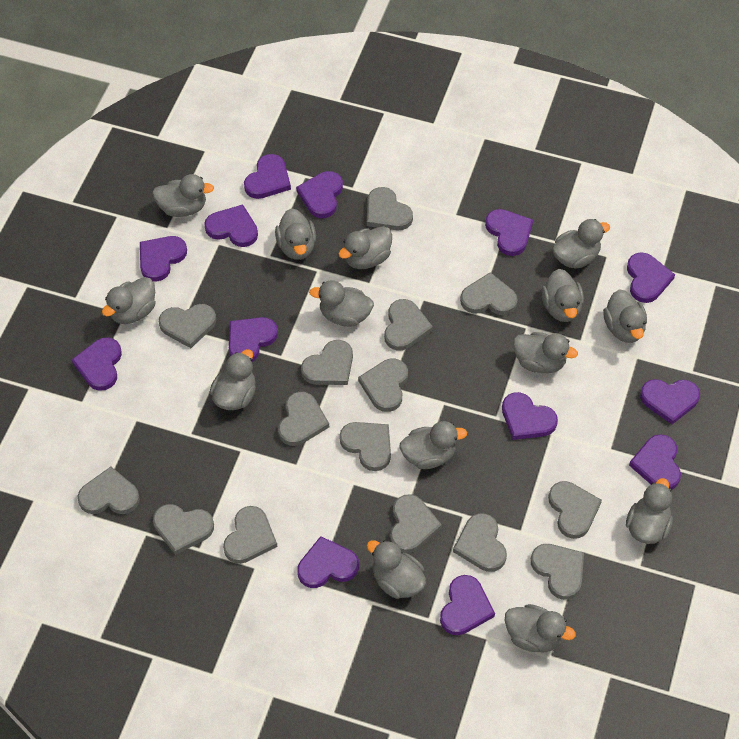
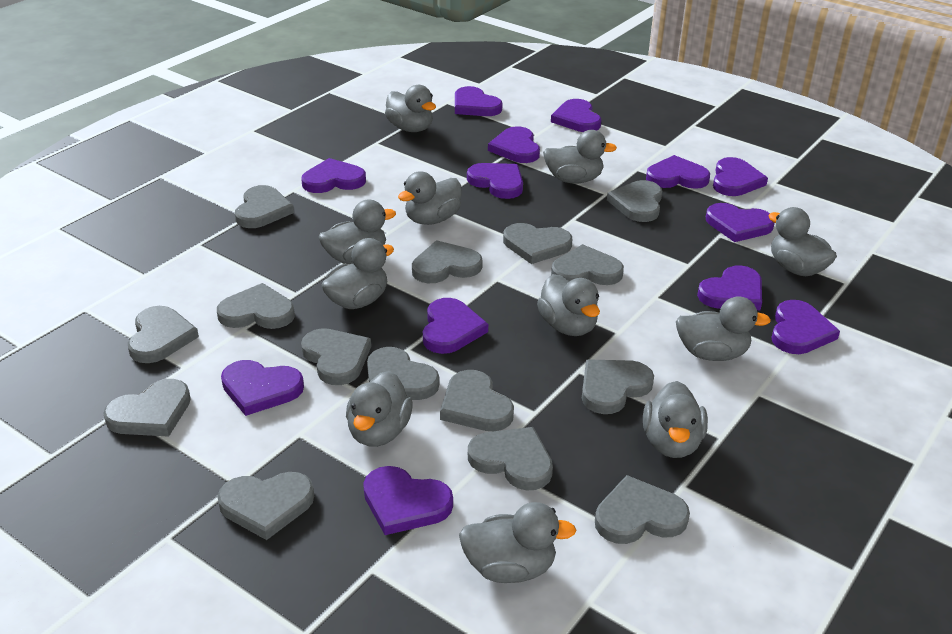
grey duck: [102,277,156,324] [152,174,214,217] [210,349,256,410] [275,208,316,260] [309,280,374,327] [338,226,392,269] [367,540,426,599] [399,421,467,469] [505,604,576,652] [513,332,578,373] [541,269,584,322] [552,219,610,269] [603,289,647,343] [626,478,673,544] = 14 -> [319,200,396,264] [321,238,394,309] [346,371,413,447] [385,85,436,132] [398,171,462,225] [459,502,576,583] [537,274,600,336] [543,130,617,183] [643,381,708,458] [676,296,771,361] [768,207,837,276] = 11

